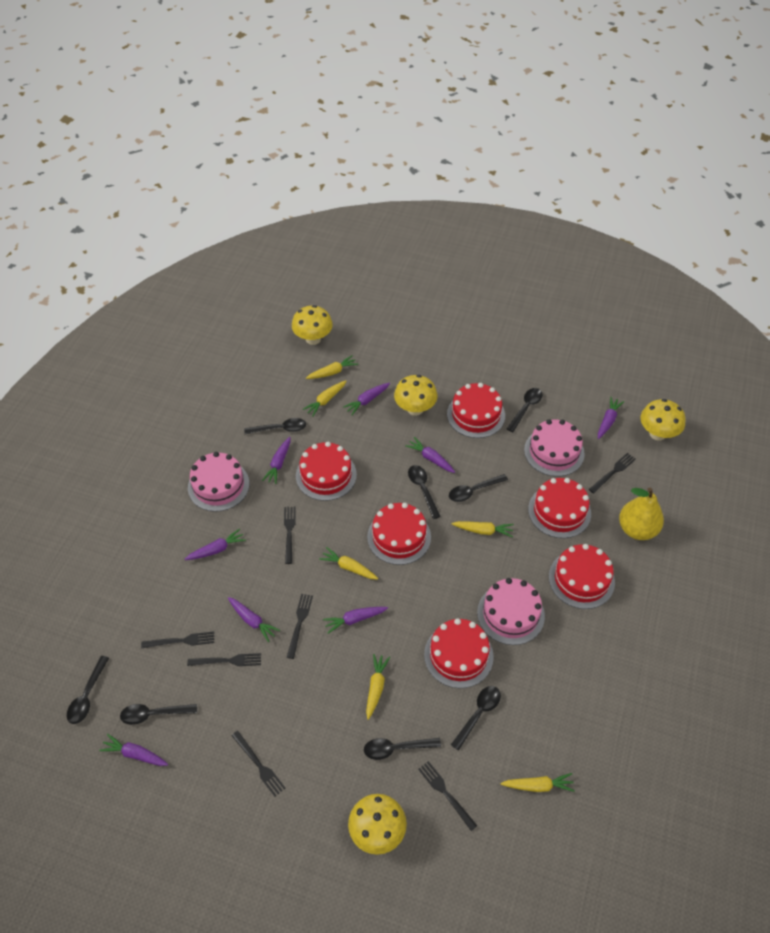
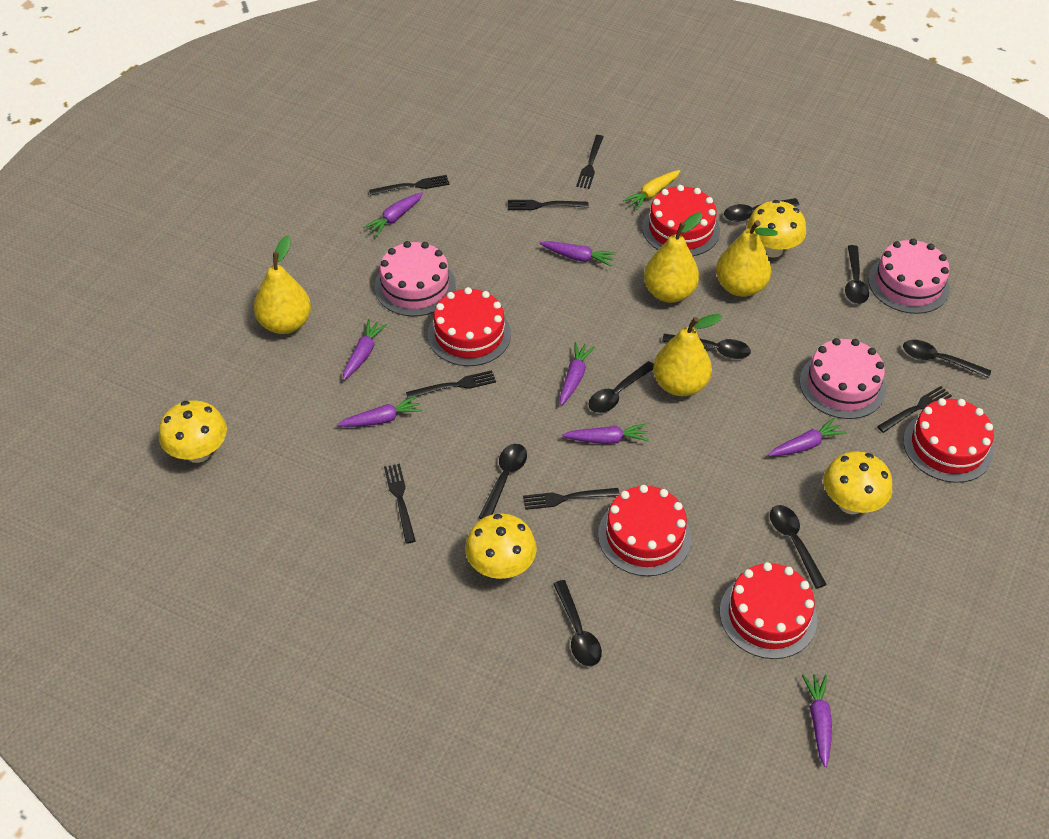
red cake: [296,442,357,501] [367,503,431,565] [424,618,494,688] [447,383,505,438] [528,478,591,538] [549,544,615,609] = 6 -> [428,287,511,366] [598,485,691,576] [642,185,720,256] [720,562,817,659] [903,398,994,483] = 5
yellow carrot: [303,380,346,417] [306,355,358,379] [319,547,378,580] [366,654,390,720] [452,521,514,537] [500,773,575,792] = 6 -> [623,170,680,210] = 1
yellow pear: [619,488,664,540] = 1 -> [254,236,311,334] [644,212,702,303] [653,314,722,396] [716,220,778,297] = 4

